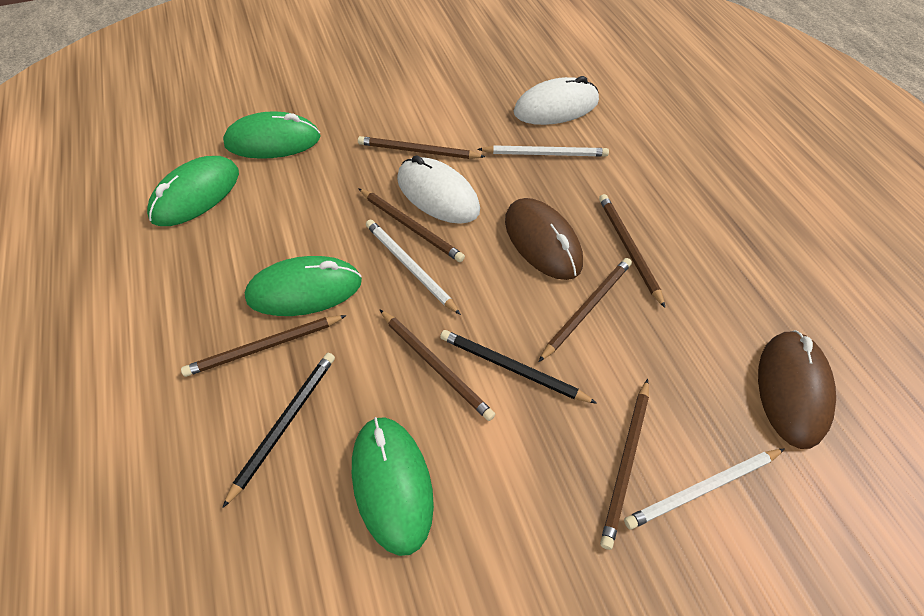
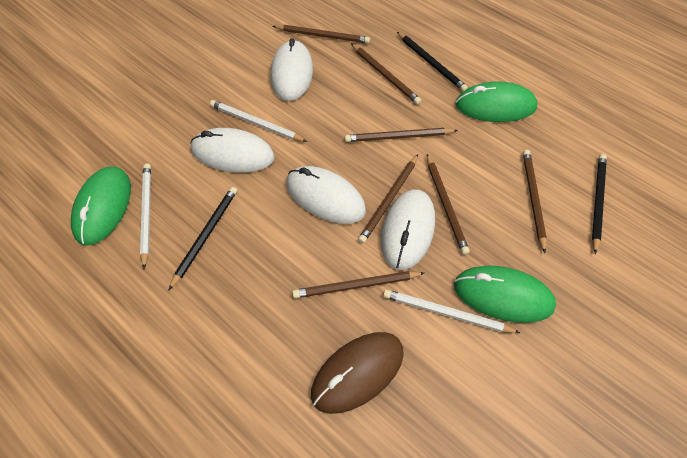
black pencil: [222,353,335,508] [440,330,597,404] = 2 -> [169,187,237,290] [397,32,468,91] [592,154,607,254] = 3
brown mouse: [505,198,583,280] [758,330,836,449] = 2 -> [311,332,404,414] = 1
green mouse: [147,156,239,226] [223,112,321,159] [245,256,362,316] [352,417,434,556] = 4 -> [71,167,131,246] [454,266,556,323] [455,81,538,122] = 3
white mouse: [397,155,480,224] [514,76,599,125] = 2 -> [190,128,274,173] [270,38,313,101] [286,166,366,224] [381,189,435,270] = 4

